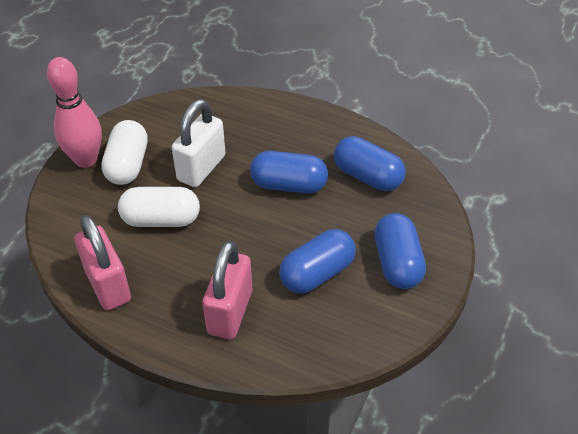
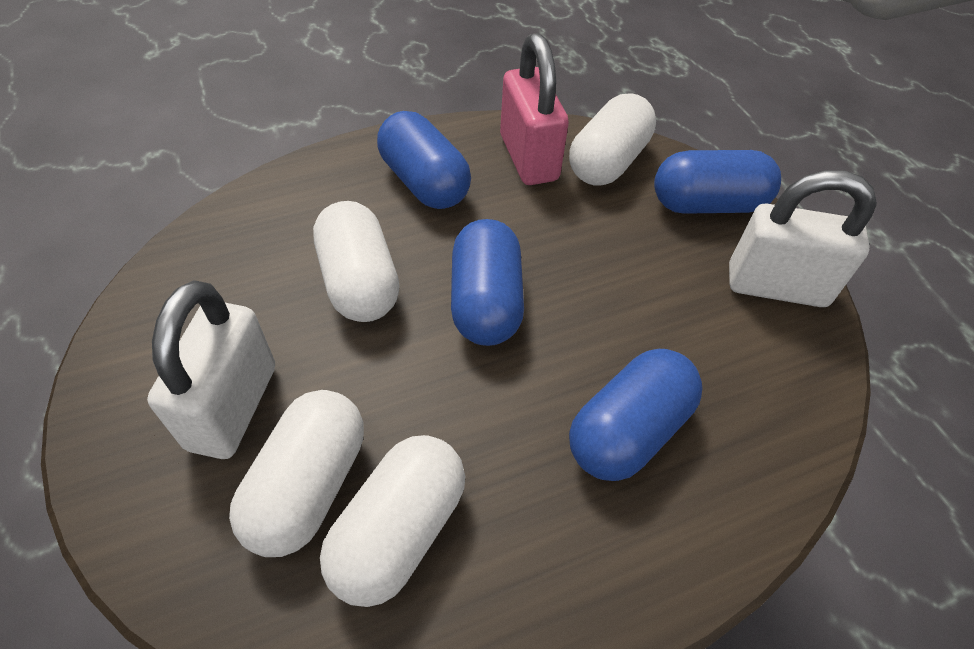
pink bowling pin: [47,57,102,168] = 1 -> none = 0
pink padlock: [74,215,131,310] [202,241,252,339] = 2 -> [500,33,569,185] = 1
white capsule: [101,120,148,185] [118,187,200,227] = 2 -> [229,390,364,557] [313,201,400,322] [320,435,465,607] [569,94,656,186] = 4
white padlock: [172,99,225,187] = 1 -> [147,280,275,459] [729,170,877,307] = 2

